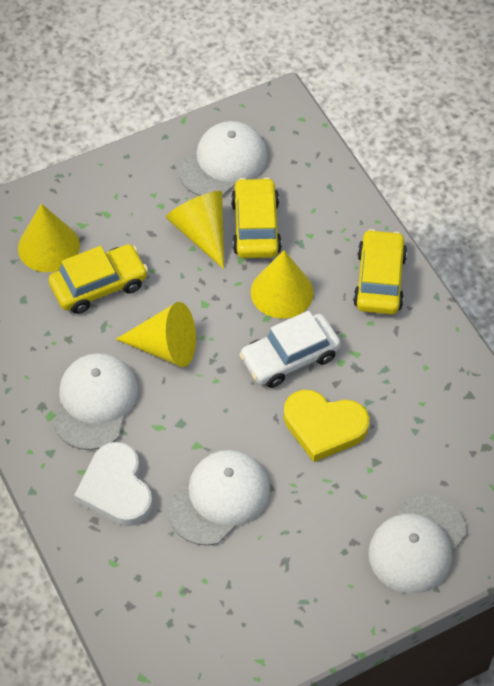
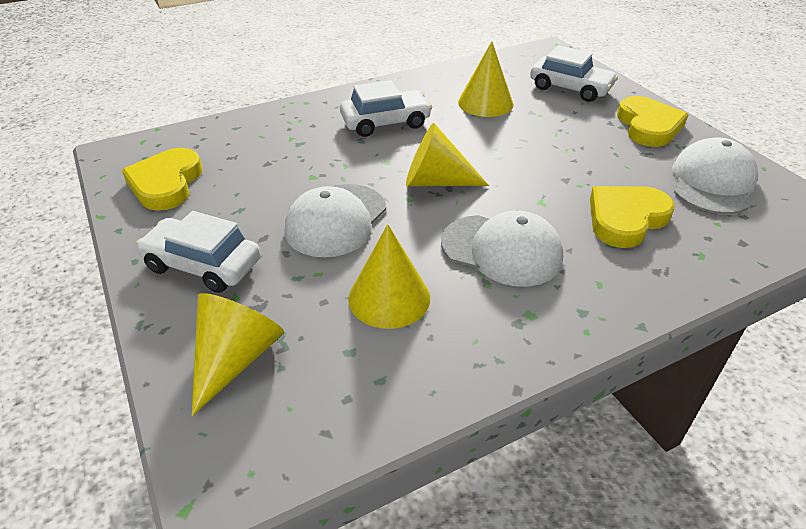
white cap: [53,353,138,450] [168,450,270,546] [178,121,267,197] [368,494,467,594] = 4 -> [285,184,386,258] [441,211,563,287] [672,137,758,214] = 3
white car: [239,311,341,388] = 1 -> [136,211,261,293] [340,80,432,137] [530,45,618,102] = 3
white heart: [74,442,153,526] = 1 -> none = 0
yellow car: [49,244,148,314] [231,177,282,258] [353,229,407,315] = 3 -> none = 0
yellow heart: [283,390,370,462] = 1 -> [122,148,203,211] [590,186,675,248] [617,96,689,147] = 3

